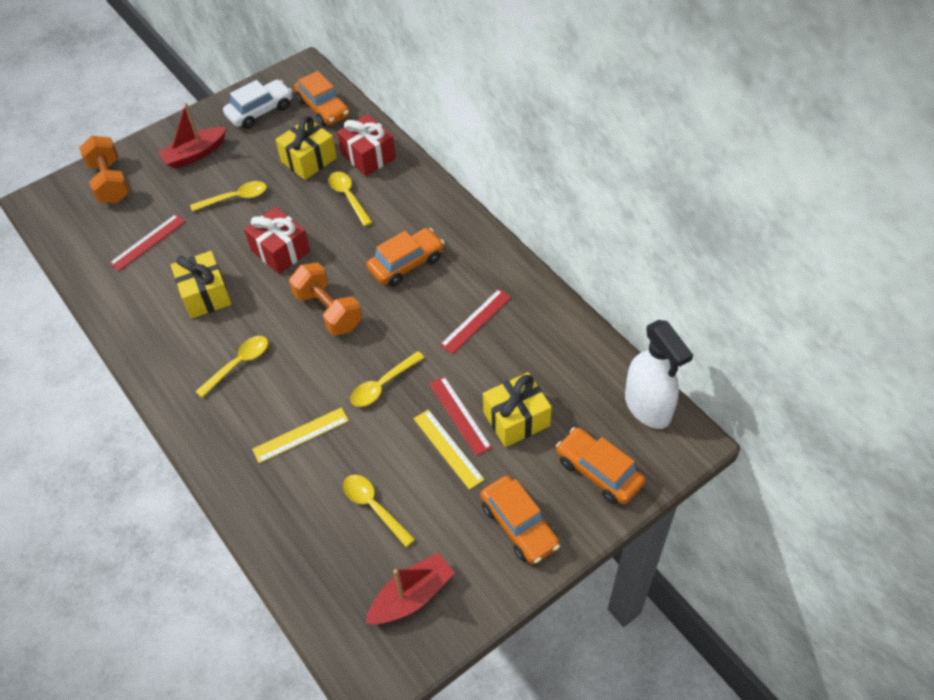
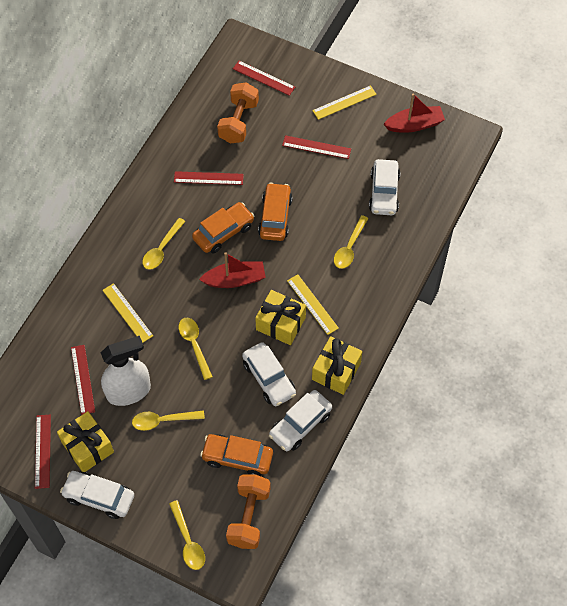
orange car: [294,71,350,126] [367,228,445,287] [480,475,560,564] [556,427,645,504] = 4 -> [192,202,255,254] [200,434,273,476] [258,183,293,241] = 3
red gift: [244,207,310,274] [337,114,396,176] = 2 -> none = 0
red ruler: [109,214,186,271] [429,376,492,456] [440,289,511,354] = 3 -> [35,415,51,489] [71,345,95,415] [174,171,244,185] [233,61,295,96] [282,135,351,159] = 5
white car: [223,79,293,129] = 1 -> [60,471,134,519] [242,342,296,406] [269,390,332,451] [369,159,401,215] = 4
yellow ruler: [252,407,349,463] [414,410,485,490] = 2 -> [102,283,153,343] [287,274,339,335] [312,85,377,120] = 3

